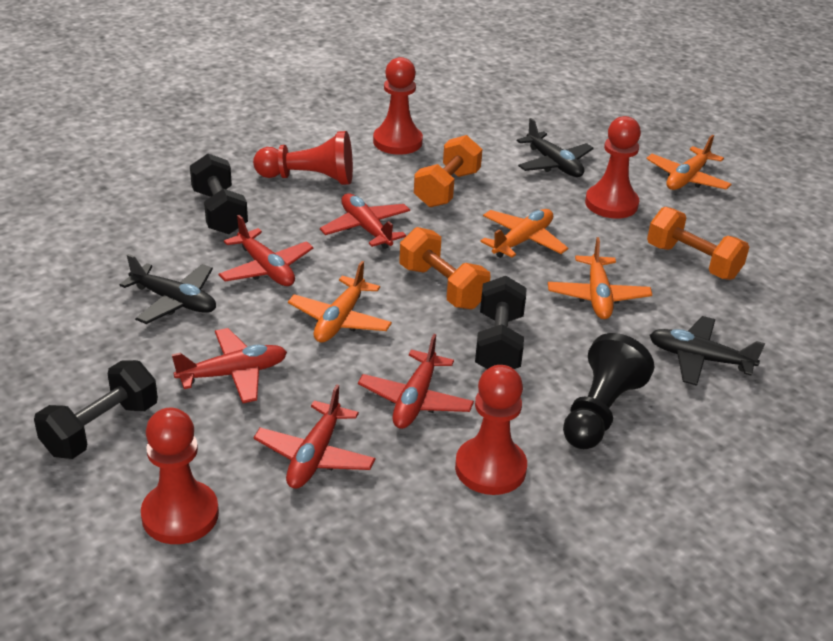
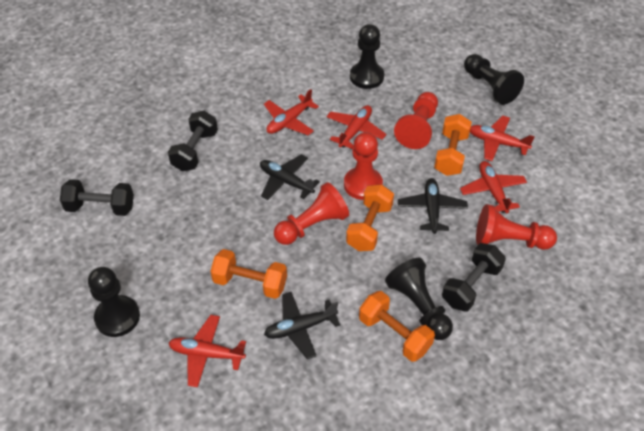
black pawn: [563,333,654,449] = 1 -> [88,267,140,337] [350,24,384,89] [385,258,453,340] [464,54,524,105] = 4
orange dumbbell: [399,227,490,309] [414,135,482,207] [647,207,749,280] = 3 -> [210,249,287,299] [346,184,394,251] [359,291,435,362] [434,114,472,176] = 4
orange plane: [288,261,392,343] [481,209,568,258] [548,237,652,319] [646,135,732,190] = 4 -> none = 0
red pawn: [141,408,219,544] [253,131,353,185] [373,57,423,155] [455,365,527,495] [585,116,641,219] = 5 -> [274,182,349,245] [344,132,383,200] [394,92,438,149] [476,204,557,250] = 4

